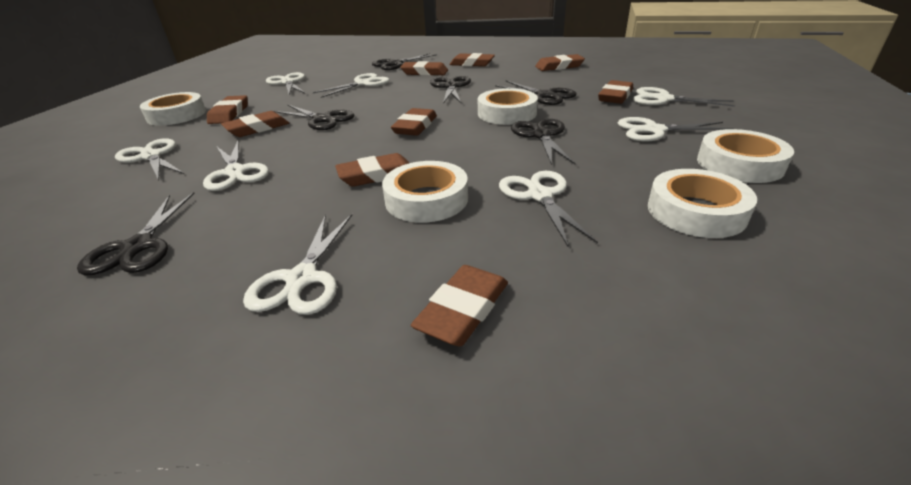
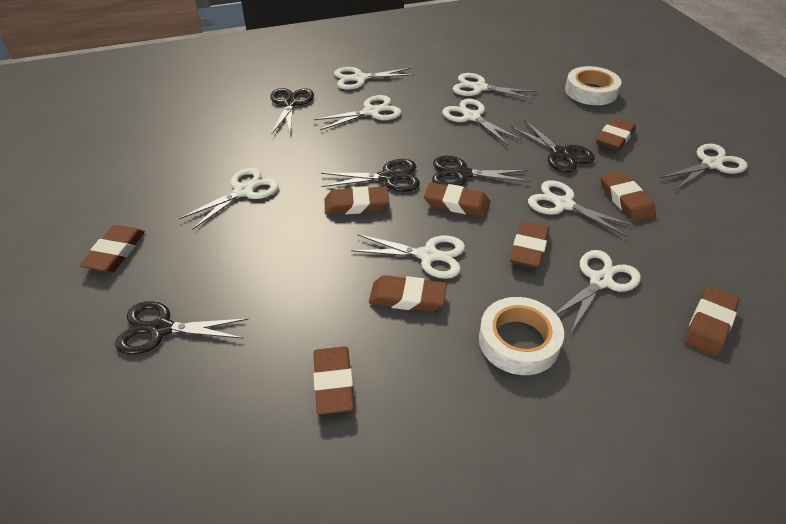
black scissors: [77,192,195,276] [274,105,354,130] [372,53,437,70] [430,76,471,103] [495,80,577,105] [511,119,576,165] = 6 -> [115,301,249,355] [270,88,314,134] [321,159,420,192] [432,156,530,186] [511,120,595,173] = 5
white scissors: [115,138,184,180] [203,141,269,191] [243,214,352,315] [266,72,306,94] [312,73,389,98] [499,171,598,247] [618,117,734,142] [633,87,735,107] = 8 -> [179,168,279,230] [314,95,401,130] [334,67,414,90] [351,234,465,279] [442,99,521,145] [452,73,536,99] [528,180,636,237] [556,250,641,333] [660,144,748,189] = 9
white tape: [140,92,206,126] [382,161,468,223] [478,88,538,125] [648,169,757,238] [697,129,794,183] = 5 -> [479,297,564,375] [565,66,621,105] = 2

